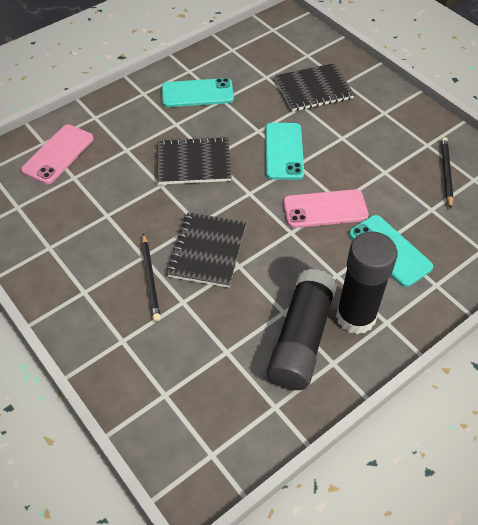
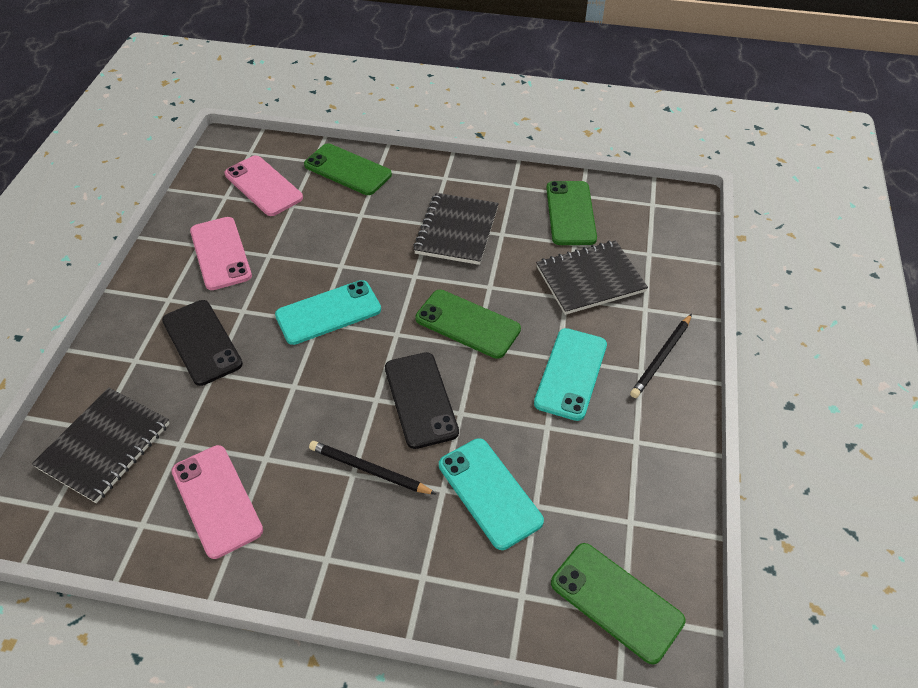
black glue stick: [267,269,337,390] [336,231,398,334] = 2 -> none = 0
black phone: none = 0 -> [162,300,243,386] [385,352,459,449] = 2
green phone: none = 0 -> [304,143,392,195] [415,290,521,359] [546,181,597,245] [551,543,686,664] = 4
pink phone: [21,124,94,184] [283,189,369,228] = 2 -> [172,445,263,559] [190,217,252,290] [225,155,303,216] = 3

